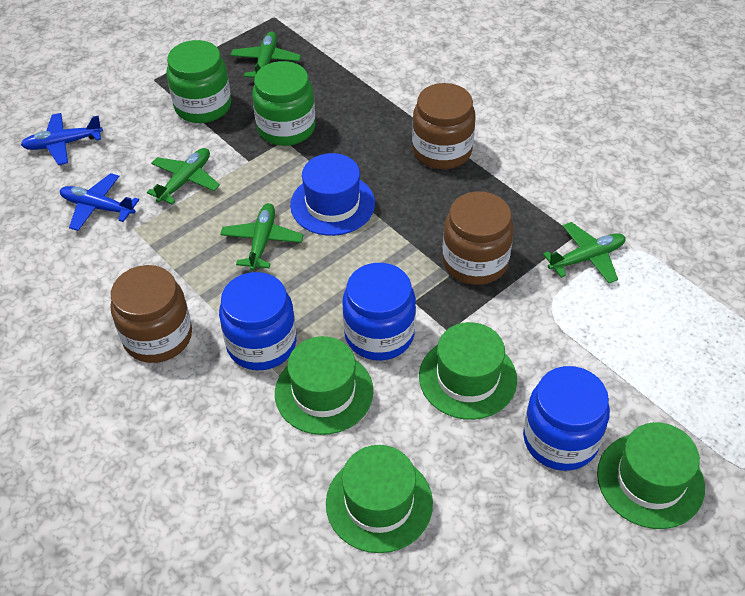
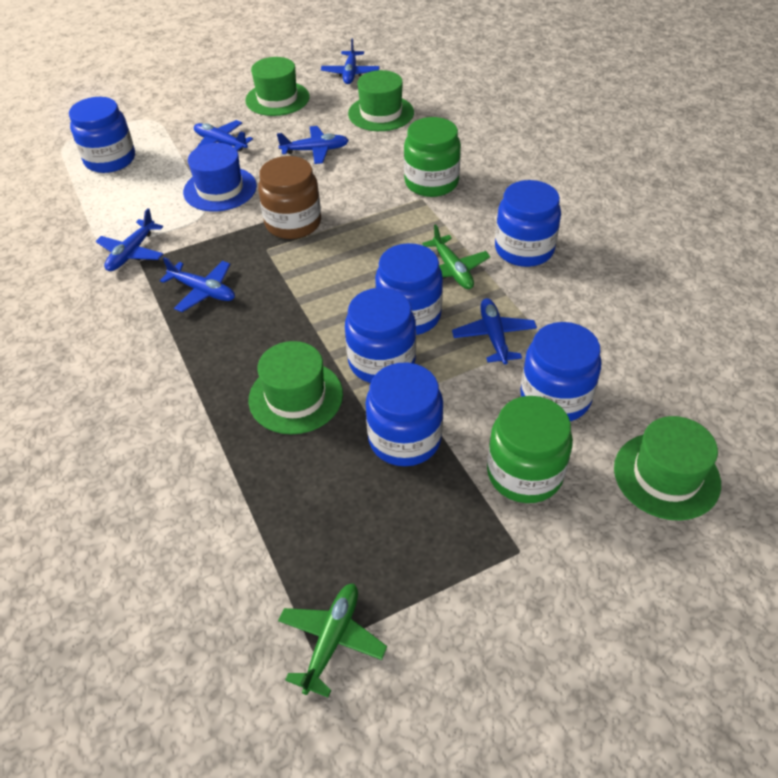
blue jar: [219,272,296,370] [342,263,416,361] [523,366,610,471] = 3 -> [69,97,135,173] [345,288,416,383] [366,363,443,466] [375,243,443,335] [495,180,561,267] [520,322,602,421] = 6
blue plane: [21,113,103,165] [60,173,139,231] = 2 -> [95,208,163,271] [160,257,235,312] [194,120,253,151] [277,126,349,164] [321,39,380,84] [452,298,537,365] = 6
brown jar: [111,265,192,363] [412,83,475,169] [442,191,514,285] = 3 -> [258,156,321,239] = 1
green plane: [147,148,220,204] [220,203,304,271] [231,32,301,78] [543,222,626,283] = 4 -> [278,584,387,697] [422,224,490,289] = 2

